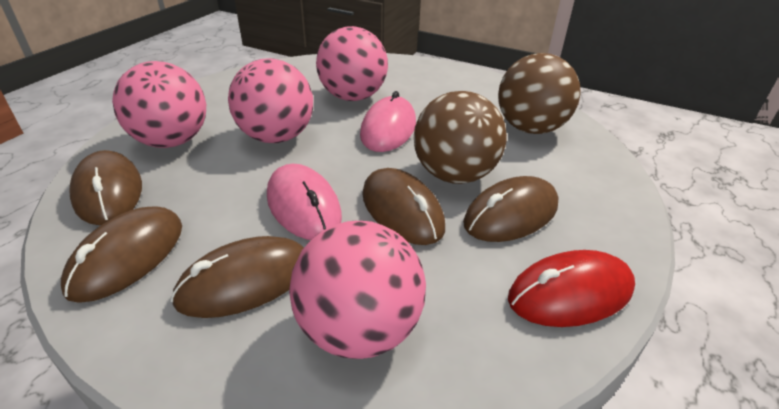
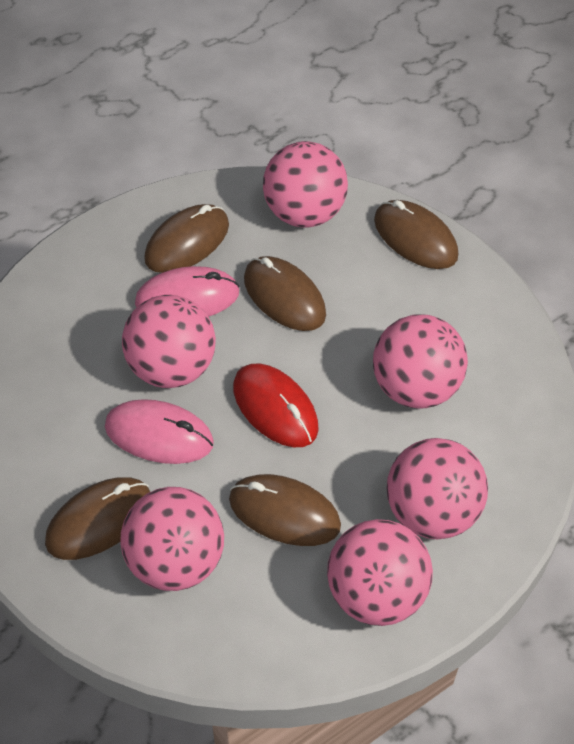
brown ball: [414,91,507,184] [498,53,580,134] = 2 -> none = 0
pink ball: [112,61,206,148] [228,58,313,143] [289,221,426,359] [316,26,388,101] = 4 -> [120,487,224,591] [122,295,216,388] [263,141,348,228] [327,519,433,626] [373,315,468,409] [387,438,488,539] = 6

